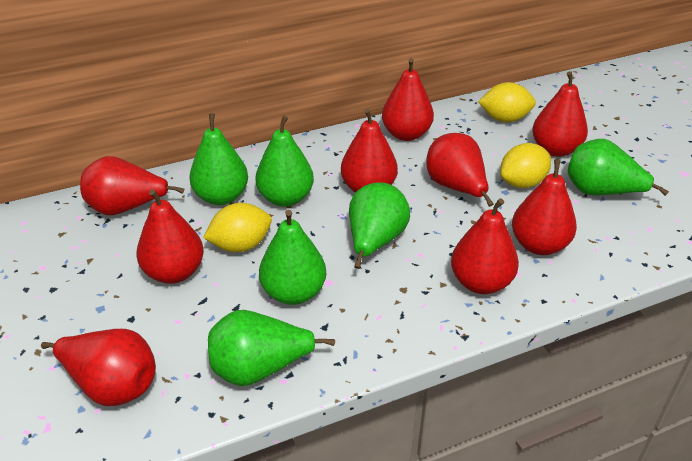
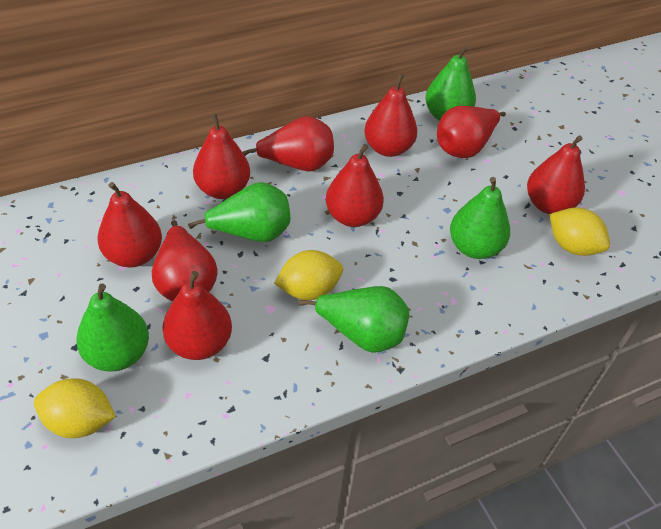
green pear: [189,113,248,205] [208,310,335,386] [255,115,314,207] [259,210,326,305] [349,182,410,269] [568,139,669,196] = 6 -> [76,283,149,372] [188,182,290,242] [299,286,409,353] [425,45,476,121] [450,177,510,259] = 5

